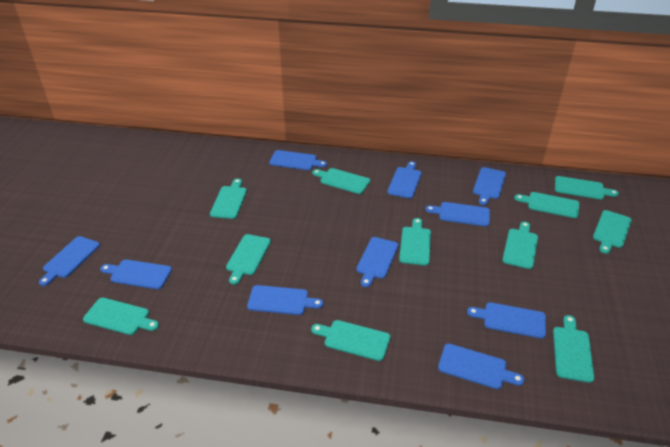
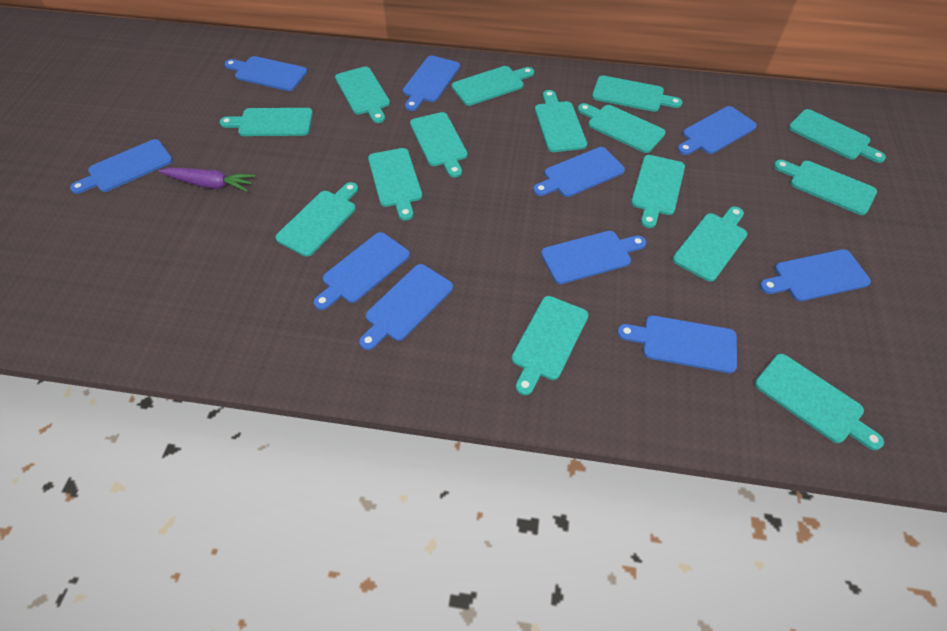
purple carrot: none = 0 -> [158,167,256,192] = 1
turquoise cutting board: [83,297,159,335] [210,178,247,219] [226,234,271,285] [311,320,390,361] [312,168,370,194] [399,218,431,266] [502,222,538,269] [514,192,579,218] [553,315,594,383] [555,176,619,200] [593,210,632,254] = 11 -> [220,108,313,136] [275,182,358,256] [335,66,390,123] [368,148,422,220] [410,112,467,178] [452,66,534,106] [512,296,589,395] [535,90,587,152] [578,103,666,153] [592,75,682,112] [631,155,685,228] [673,207,747,282] [755,354,884,450] [774,160,877,215] [789,109,886,163] = 15

